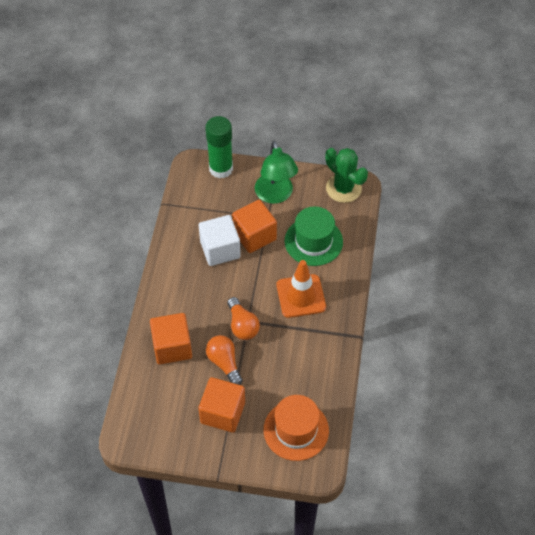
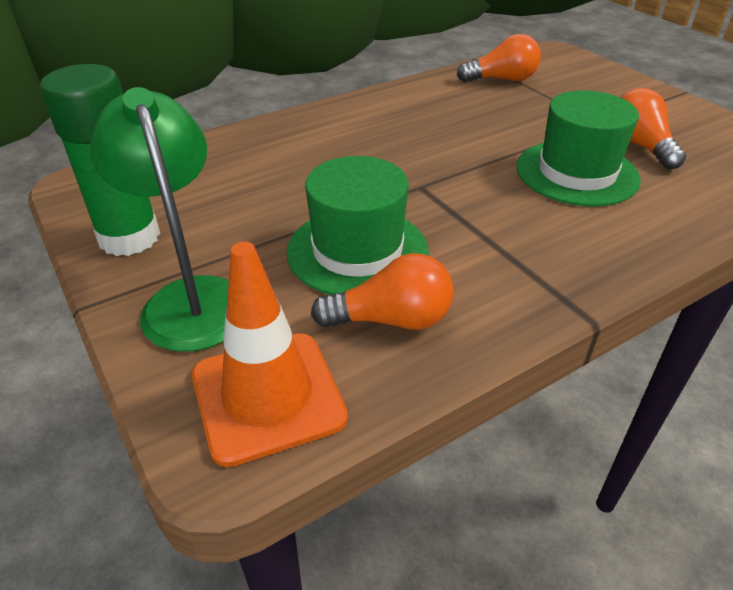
green cactus: [325,148,368,203] = 1 -> none = 0
green hat: [285,206,343,266] = 1 -> [287,156,429,295] [516,90,641,206] = 2
orange cube: [150,313,192,364] [198,377,245,433] [232,200,277,253] = 3 -> none = 0
orange hat: [264,395,329,461] = 1 -> none = 0
orange light bulb: [206,335,243,385] [227,297,260,340] = 2 -> [311,253,453,330] [457,34,541,82] [620,88,686,170] = 3
white cube: [199,215,241,266] = 1 -> none = 0

